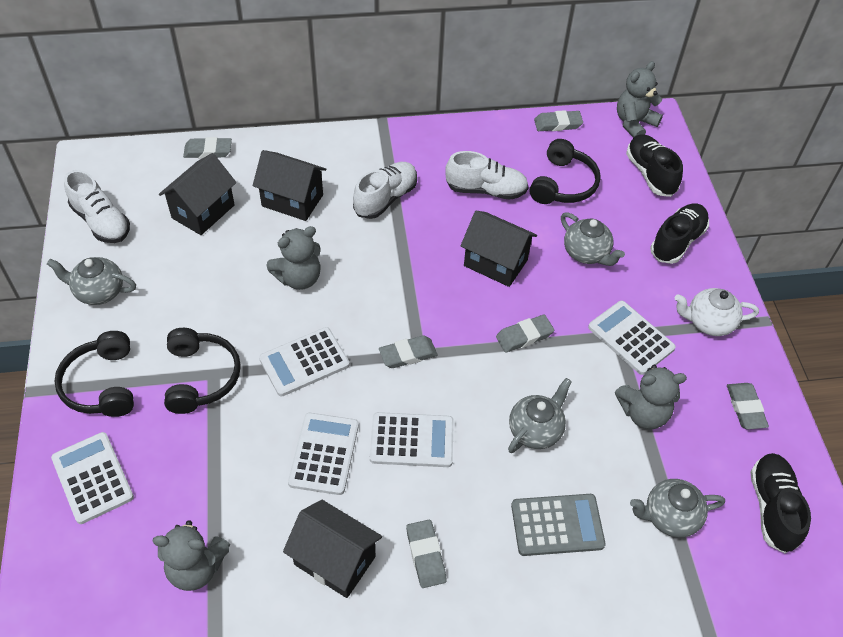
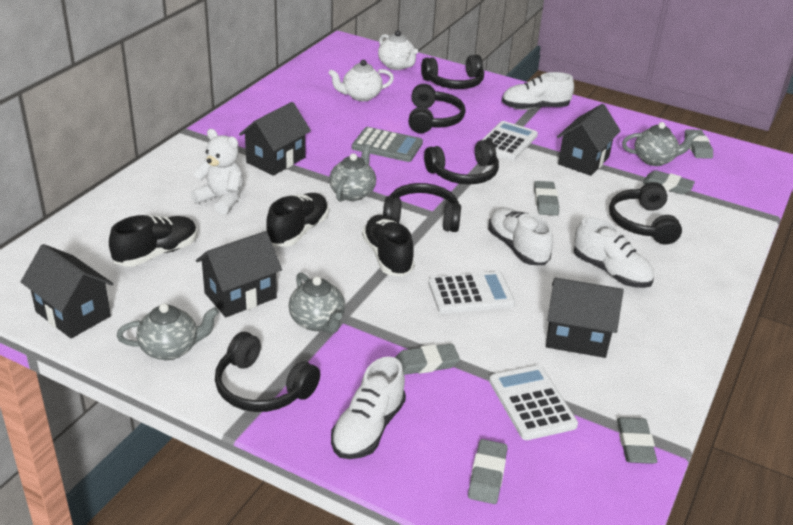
black headphones: [54,331,134,417] [164,328,241,414] [530,139,601,204] = 3 -> [215,332,320,412] [383,183,461,232] [408,84,466,133] [421,55,484,89] [424,139,499,184] [609,182,682,245] = 6
black house: [159,153,236,235] [253,150,326,221] [283,500,382,598] [461,211,537,287] = 4 -> [21,244,113,338] [196,231,282,317] [239,102,311,176] [546,277,624,358] [557,104,621,176] = 5
grey teddy bear: [152,520,230,591] [266,226,321,290] [615,365,687,429] [617,61,663,138] = 4 -> none = 0
white calculator: [51,432,134,524] [259,327,349,396] [288,413,359,495] [370,412,454,467] [588,301,676,375] = 5 -> [428,271,515,314] [482,121,538,161] [489,365,578,440] = 3
white shoe: [64,170,130,243] [353,162,417,219] [445,151,529,200] = 3 -> [331,357,406,459] [488,208,553,265] [502,72,574,110] [574,217,654,288] = 4
white teapot: [675,288,759,336] = 1 -> [329,60,394,101] [378,30,418,70] = 2
white teddy bear: none = 0 -> [191,129,244,215] = 1

